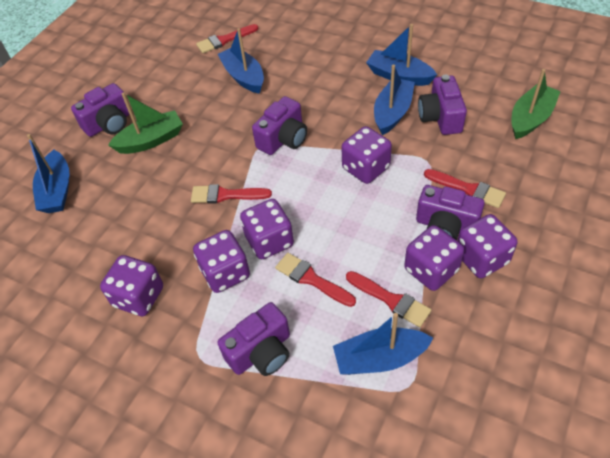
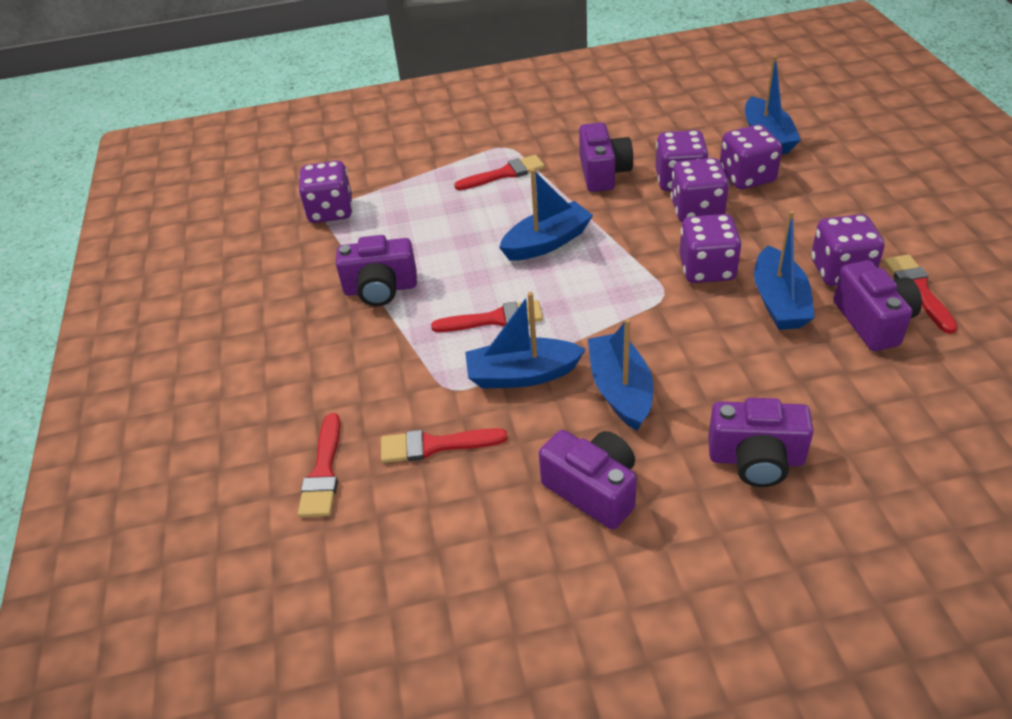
green boat: [108,92,183,154] [511,69,561,139] = 2 -> none = 0

